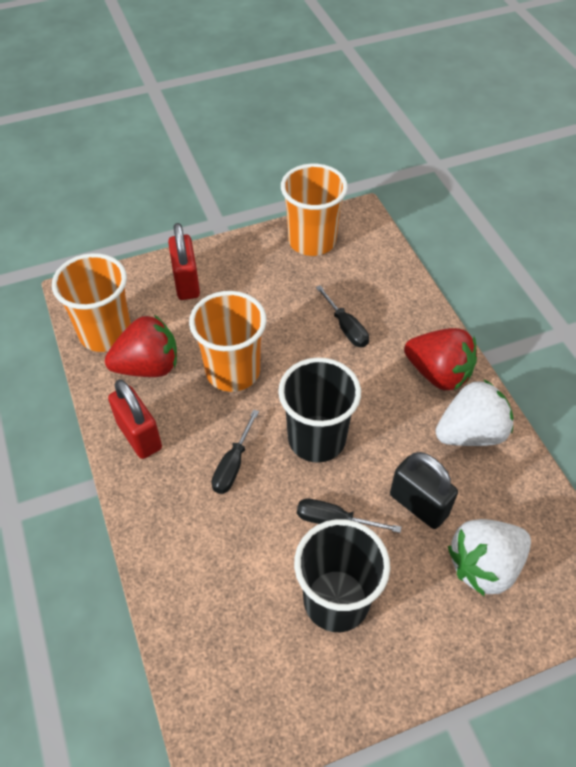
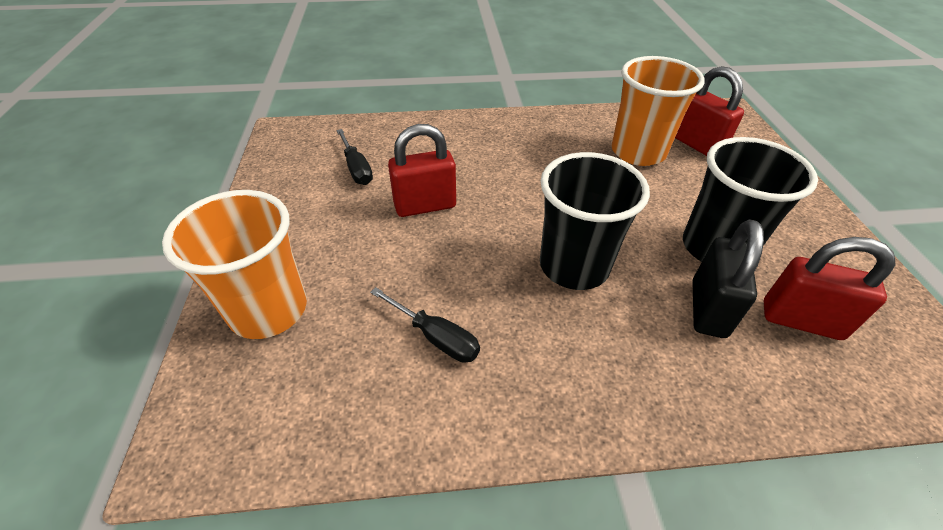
black screwdriver: [211,410,259,494] [297,499,401,533] [316,285,369,347] = 3 -> [336,129,373,185] [370,287,480,363] = 2
orange cup: [52,253,131,352] [189,291,267,392] [281,164,348,256] = 3 -> [162,190,307,339] [611,56,705,166] = 2
red padlock: [108,379,162,459] [168,223,200,300] = 2 -> [388,124,456,217] [675,66,744,156] [764,237,896,340] = 3
red strawberry: [105,315,177,377] [404,328,477,390] = 2 -> none = 0
white strawberry: [436,380,514,446] [448,519,531,596] = 2 -> none = 0

